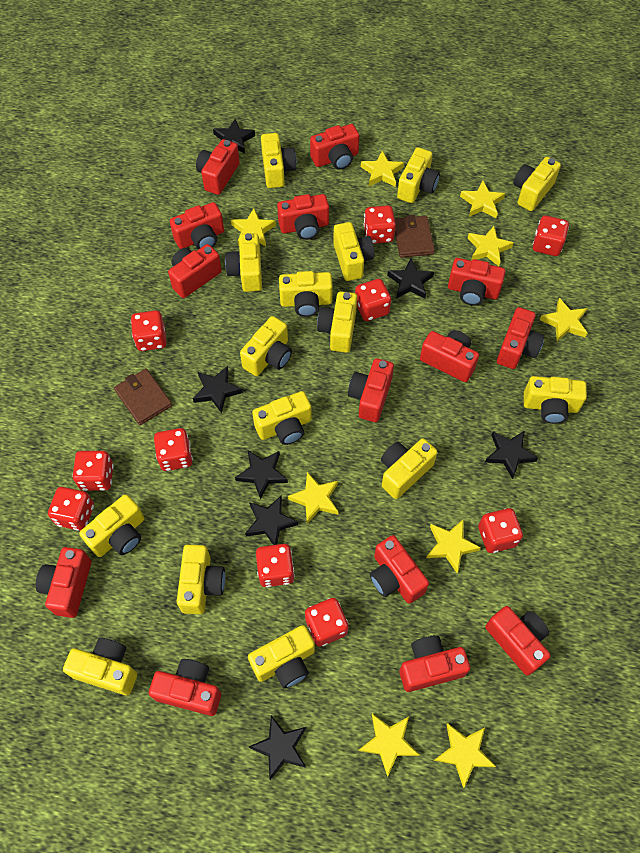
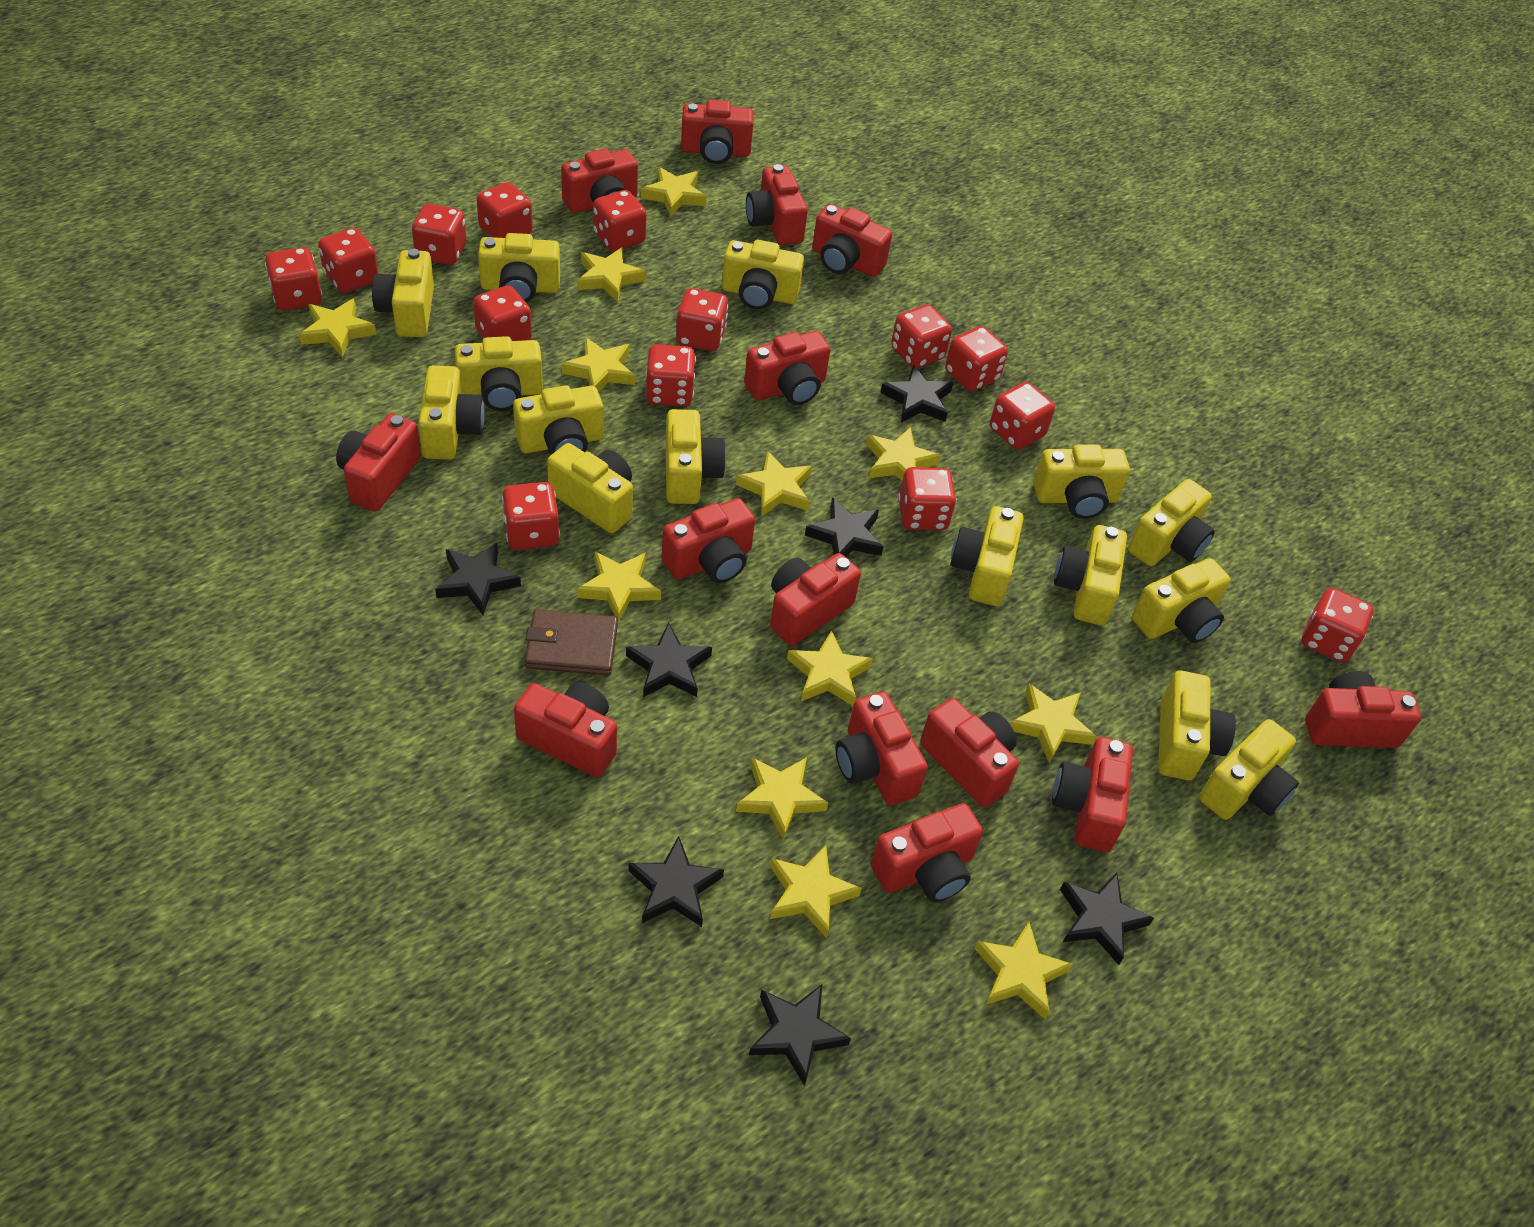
brown wallet: [114,369,172,425] [395,215,435,258] = 2 -> [525,609,618,676] = 1
red dice: [48,487,94,531] [72,451,114,491] [131,310,167,351] [154,428,193,471] [256,544,295,587] [305,598,349,647] [355,279,391,321] [364,205,396,244] [478,508,523,553] [532,215,569,256] = 10 -> [265,247,322,311] [318,228,379,293] [412,203,466,265] [473,285,532,341] [477,182,533,238] [502,482,560,550] [593,190,647,251] [646,344,696,406] [676,288,729,351] [891,304,952,369] [898,467,957,530] [945,326,1008,392] [990,382,1055,450] [1302,588,1373,662] = 14
yellow star: [231,208,276,246] [288,472,338,524] [358,713,419,777] [361,150,404,187] [426,519,481,573] [433,723,496,788] [460,181,505,218] [468,226,513,266] [540,298,587,341] = 9 -> [299,298,376,357] [562,337,635,392] [577,247,646,302] [577,552,661,623] [641,167,707,217] [736,451,812,517] [736,757,828,841] [770,845,862,938] [787,630,873,706] [866,427,941,480] [974,922,1073,1019] [1010,684,1097,763] = 12

